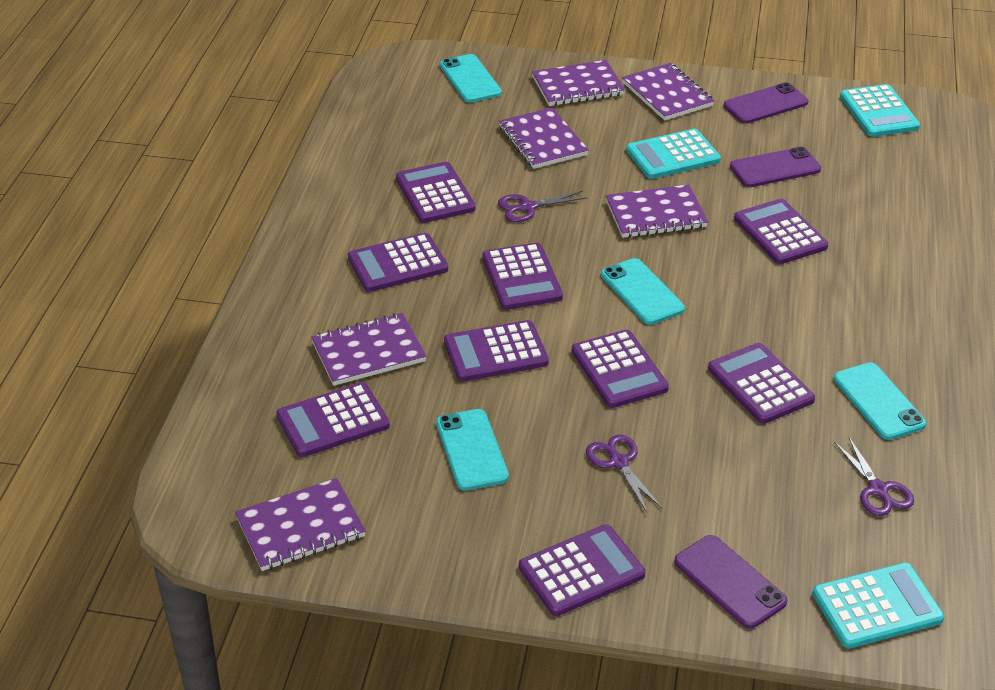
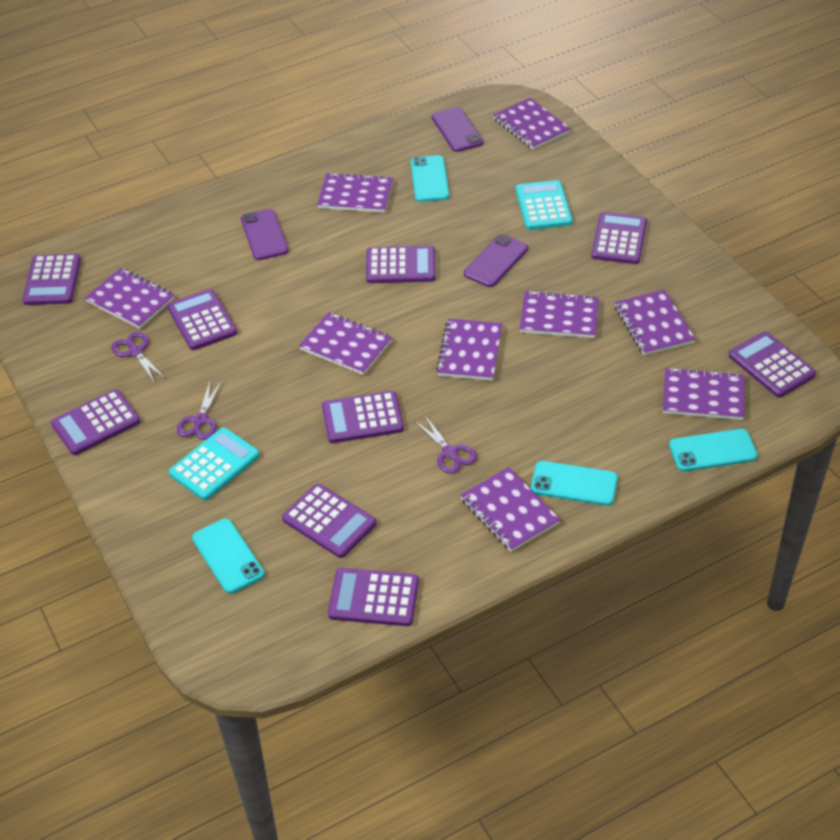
purple notebook: [235,478,366,571] [311,313,426,386] [499,107,589,169] [532,60,625,106] [606,185,708,238] [622,63,714,121] = 6 -> [85,268,175,329] [299,312,392,375] [317,172,393,213] [436,319,502,381] [460,467,560,552] [493,98,571,150] [520,290,599,338] [615,290,696,355] [663,367,744,420] = 9
turquoise calculator: [626,129,721,179] [812,563,944,649] [840,84,920,137] = 3 -> [169,428,260,500] [516,180,573,230] = 2

